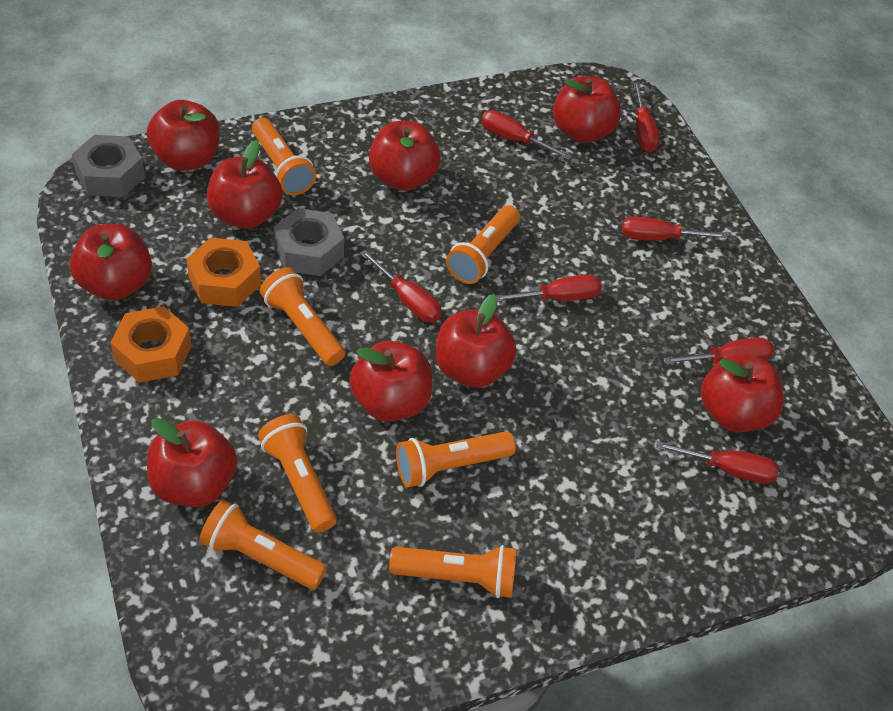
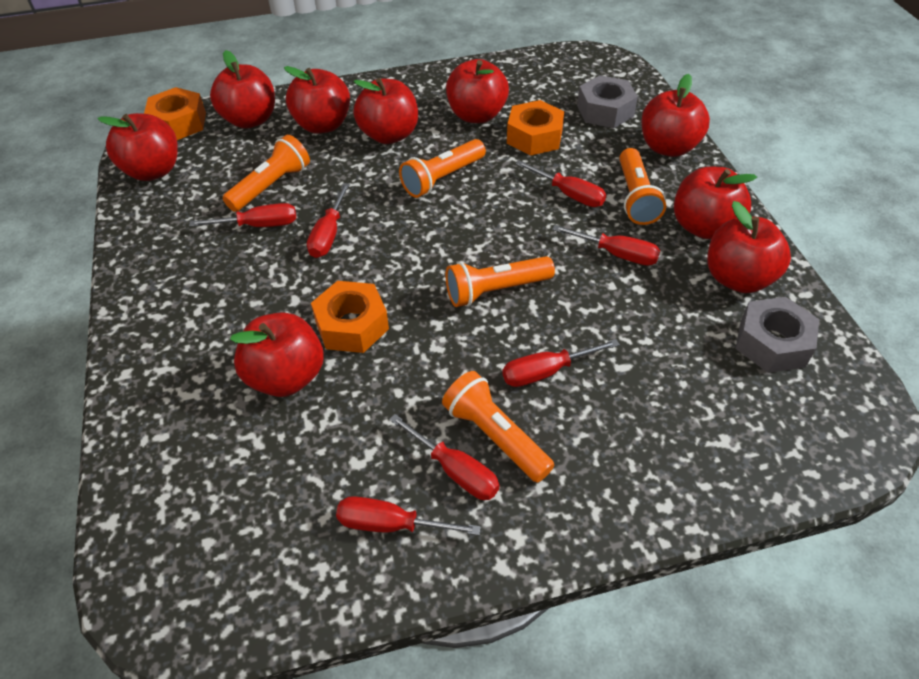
orange flashlight: [199,500,327,590] [252,118,316,195] [258,414,337,533] [260,267,345,366] [389,545,516,598] [396,431,516,487] [446,205,520,284] = 7 -> [223,135,310,212] [399,139,486,198] [442,371,554,483] [445,256,555,307] [619,148,666,225] = 5
orange nut: [110,306,191,383] [186,237,261,307] = 2 -> [144,87,206,140] [311,281,389,353] [507,100,564,156] = 3

